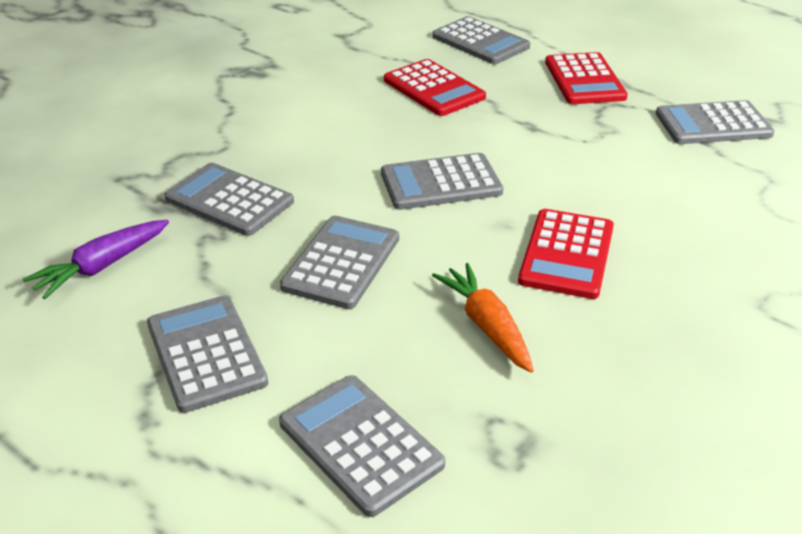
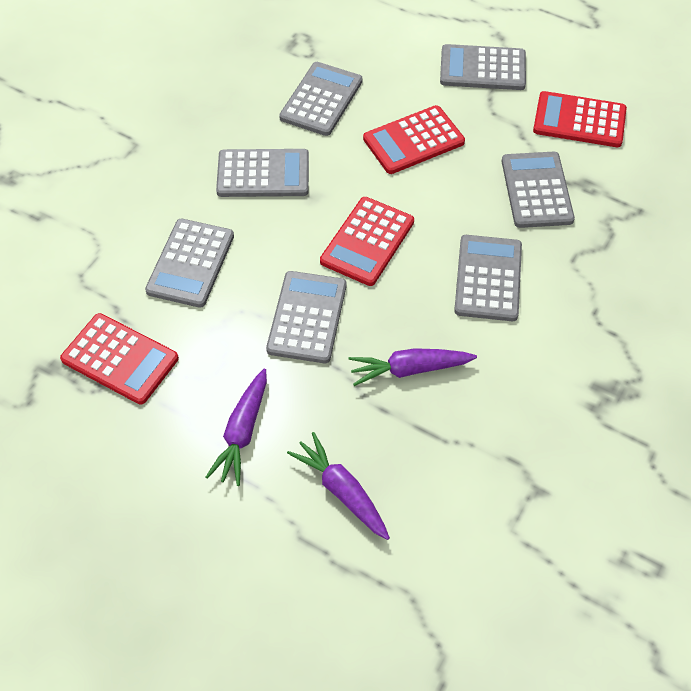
orange carrot: [432,263,534,373] = 1 -> none = 0
purple carrot: [23,220,169,299] = 1 -> [206,369,267,486] [287,432,390,540] [348,348,477,386] = 3
red calculator: [384,59,486,116] [518,209,614,299] [545,52,628,104] = 3 -> [60,313,179,404] [320,197,414,286] [363,105,465,174] [533,91,627,147] = 4

